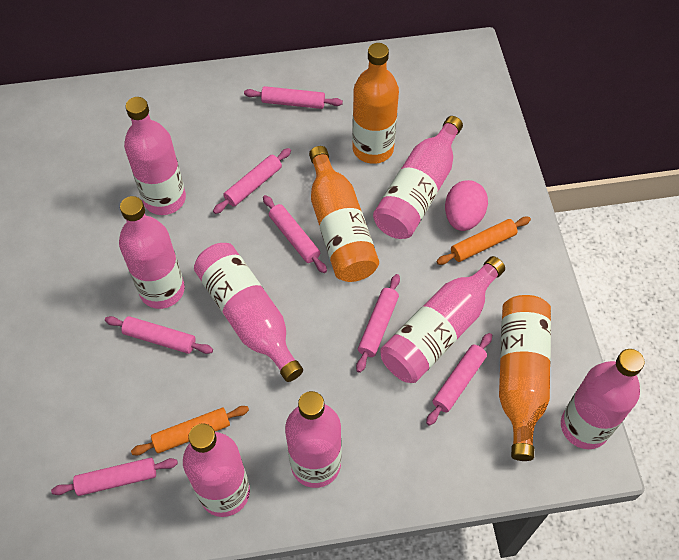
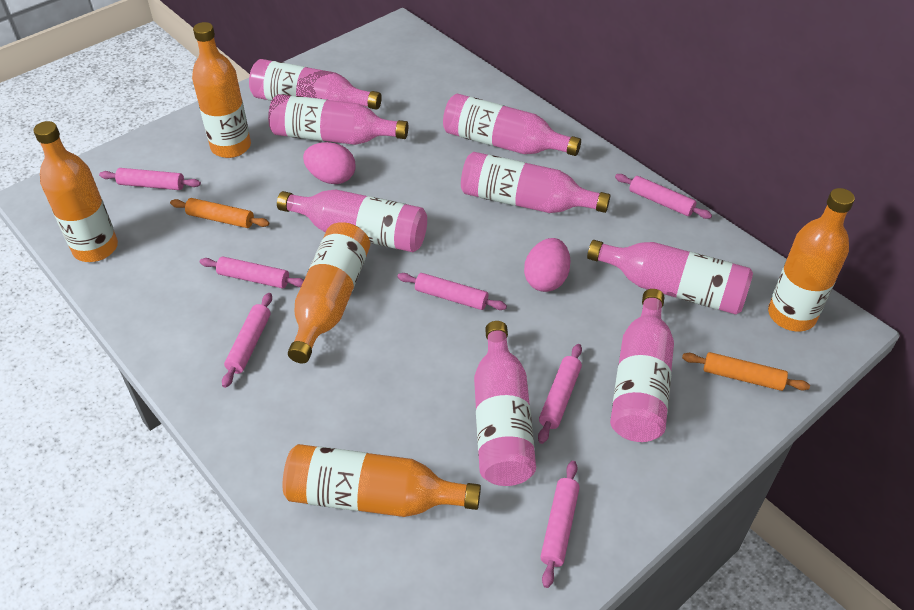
orange bottle: [309,146,379,282] [352,43,399,164] [499,295,551,461] = 3 -> [33,121,118,262] [192,22,251,158] [283,444,481,517] [288,222,370,363] [768,188,855,332] = 5
pink egg: [445,180,488,231] = 1 -> [303,142,356,184] [524,238,571,292] = 2

